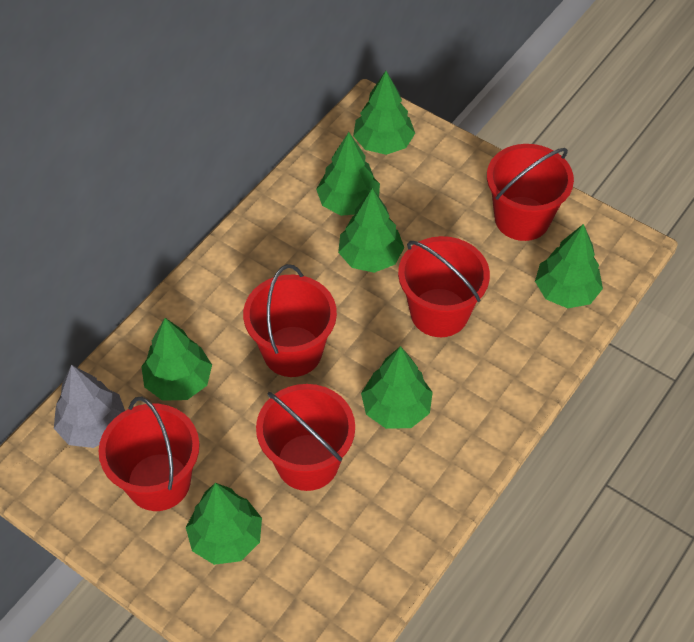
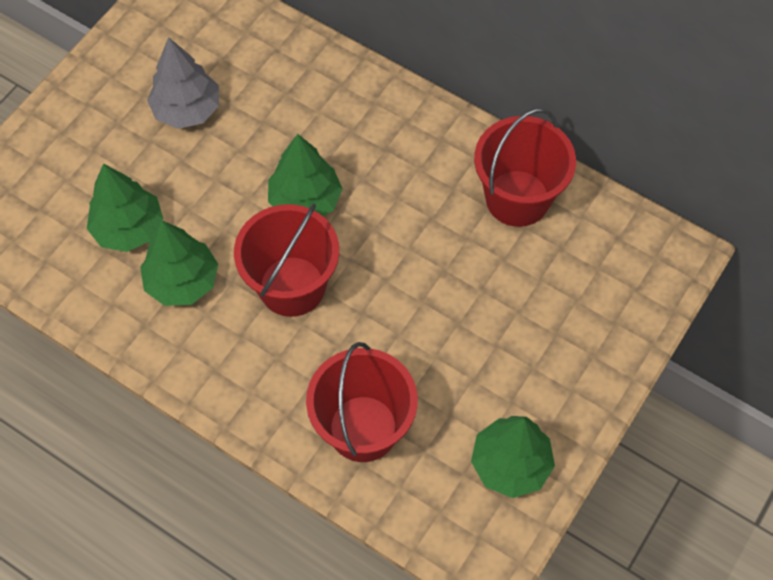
green tree: [141,318,212,401] [186,483,262,565] [316,132,380,216] [338,188,404,273] [353,71,415,155] [361,346,433,429] [535,224,603,308] = 7 -> [87,164,163,252] [140,221,218,306] [268,134,343,216] [471,416,555,498] = 4
red bucket: [98,396,200,511] [243,264,337,377] [256,384,355,491] [398,236,490,337] [487,144,574,241] = 5 -> [234,204,339,317] [306,342,418,462] [474,108,576,227] = 3

